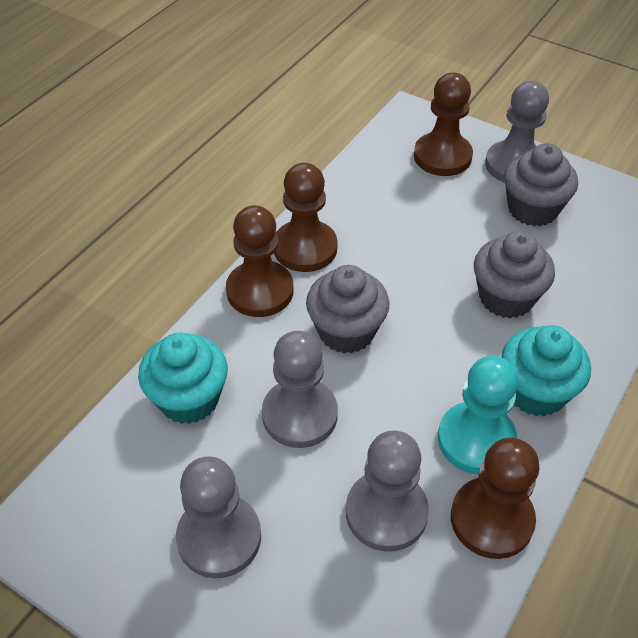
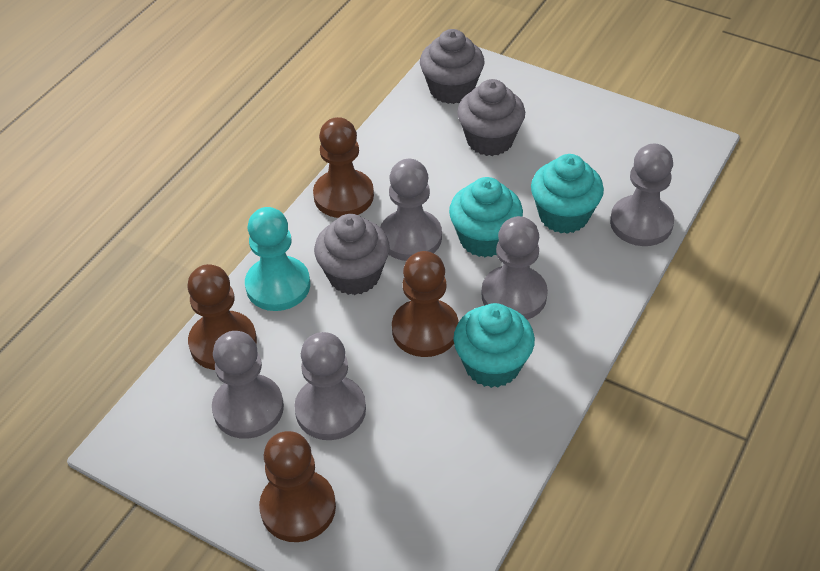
grey pawn: [176,456,261,578] [262,331,338,448] [346,431,429,552] [485,81,549,183] = 4 -> [212,331,284,439] [294,332,366,440] [380,159,442,261] [482,216,548,320] [610,144,674,246] = 5
turquoise cupcake: [138,333,228,424] [501,325,591,416] = 2 -> [449,177,523,257] [453,303,535,388] [531,154,604,234] = 3

